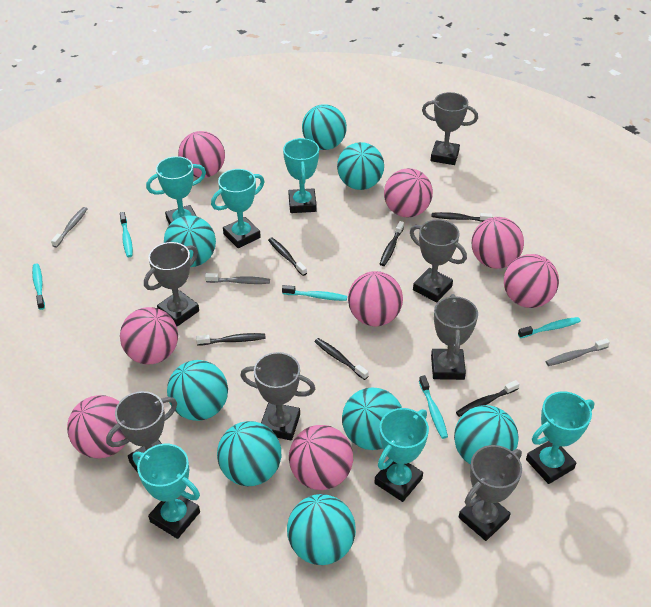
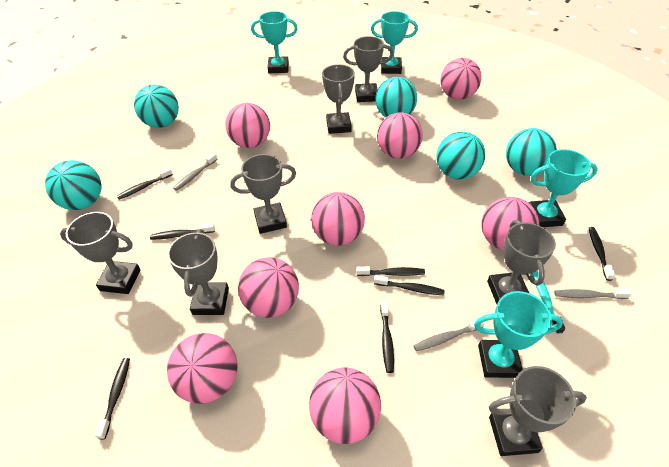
black toothbrush: [196,333,266,345] [268,238,307,276] [314,338,369,380] [380,221,404,266] [431,212,492,222] [456,380,519,417] = 6 -> [95,358,130,439] [117,168,173,200] [150,223,215,240] [356,266,425,276] [374,275,445,295] [380,301,394,373] [589,227,615,281] = 7
turquoise ball: [164,215,216,267] [167,360,228,421] [217,421,281,486] [287,494,356,565] [302,104,347,150] [337,142,384,190] [342,387,402,450] [454,405,518,465] = 8 -> [45,160,101,210] [134,84,179,128] [375,77,417,117] [436,131,485,179] [506,128,557,176] = 5
turquoise toothbrush: [32,263,45,310] [120,212,133,257] [282,285,347,301] [419,375,448,439] [518,317,581,338] = 5 -> [532,271,565,334] = 1
turquoise trophy: [133,444,200,539] [146,156,206,225] [211,169,264,248] [283,138,319,213] [374,408,429,502] [526,391,595,484] = 6 -> [251,11,298,73] [371,11,418,74] [474,291,563,378] [529,149,598,227] = 4

